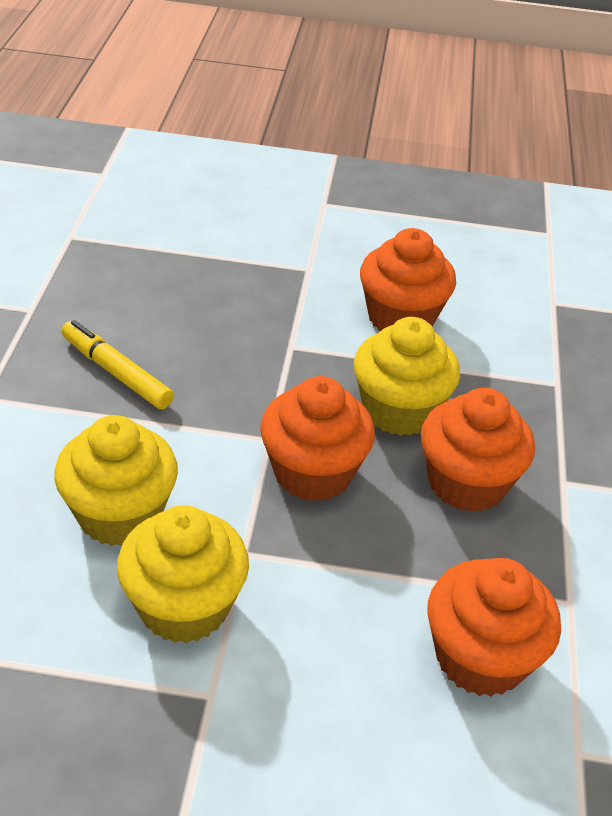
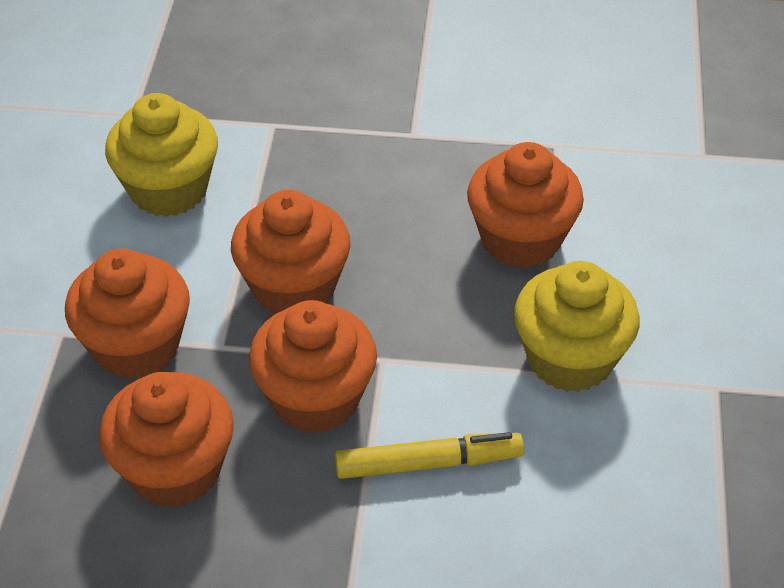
orange cupcake: [260,376,375,501] [360,228,456,331] [421,388,535,512] [427,558,561,697] = 4 -> [65,248,190,379] [99,372,234,508] [231,190,351,313] [249,300,377,433] [467,142,584,268] = 5
yellow cupcake: [54,415,178,546] [117,505,249,643] [354,317,460,436] = 3 -> [105,93,218,217] [514,261,639,392] = 2

